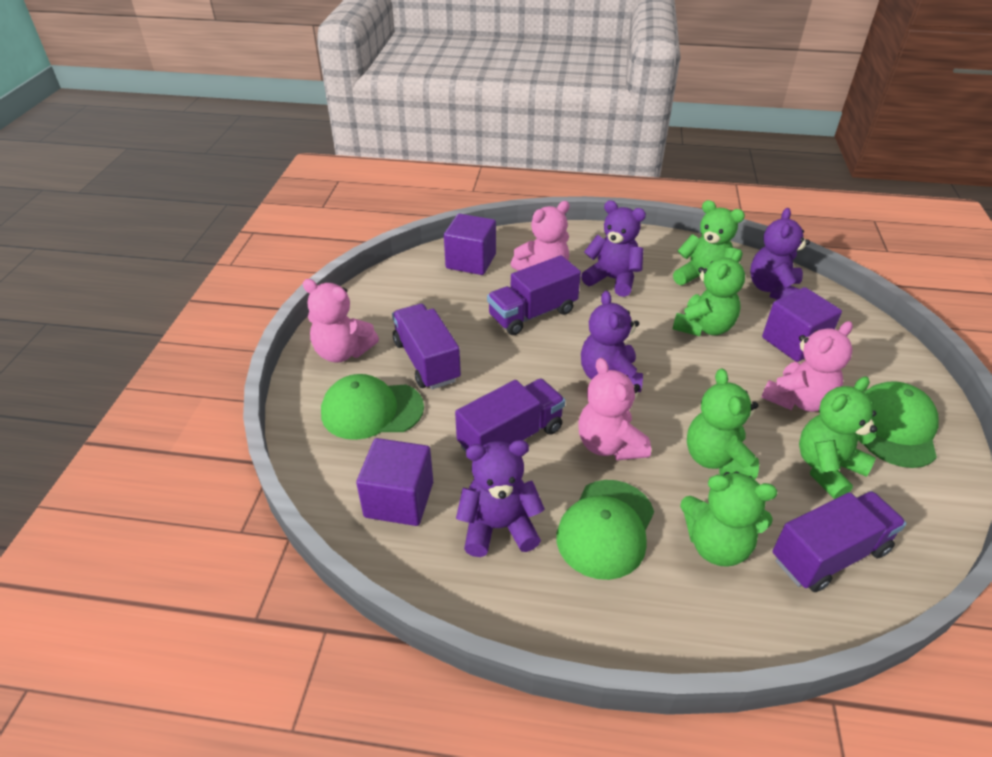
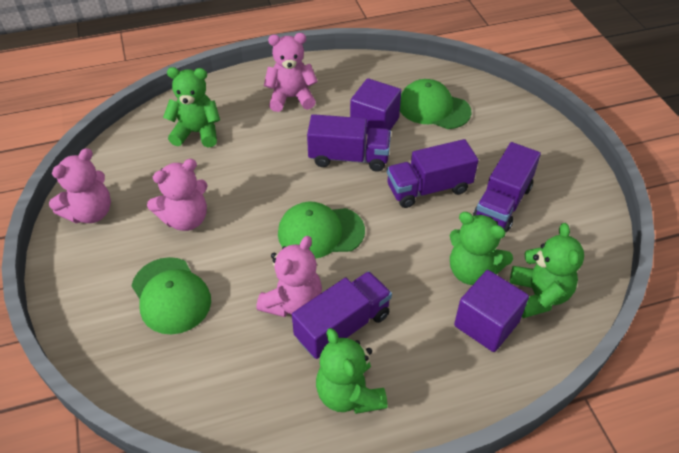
green teddy bear: [673,200,745,285] [673,249,745,336] [680,472,777,567] [687,368,759,479] [799,377,877,499] = 5 -> [163,67,220,147] [316,328,387,414] [450,212,513,285] [510,223,584,318] = 4
purple cube: [356,438,433,526] [444,214,496,275] [762,287,842,362] = 3 -> [350,78,401,134] [454,270,529,352] = 2
purple teddy bear: [456,440,545,557] [581,200,646,297] [581,291,643,392] [750,208,810,300] = 4 -> none = 0

